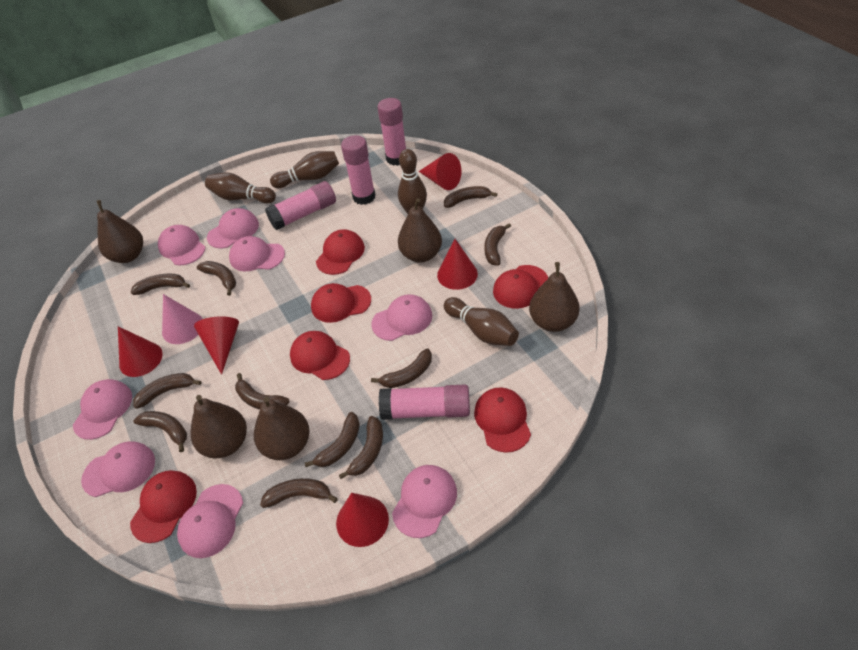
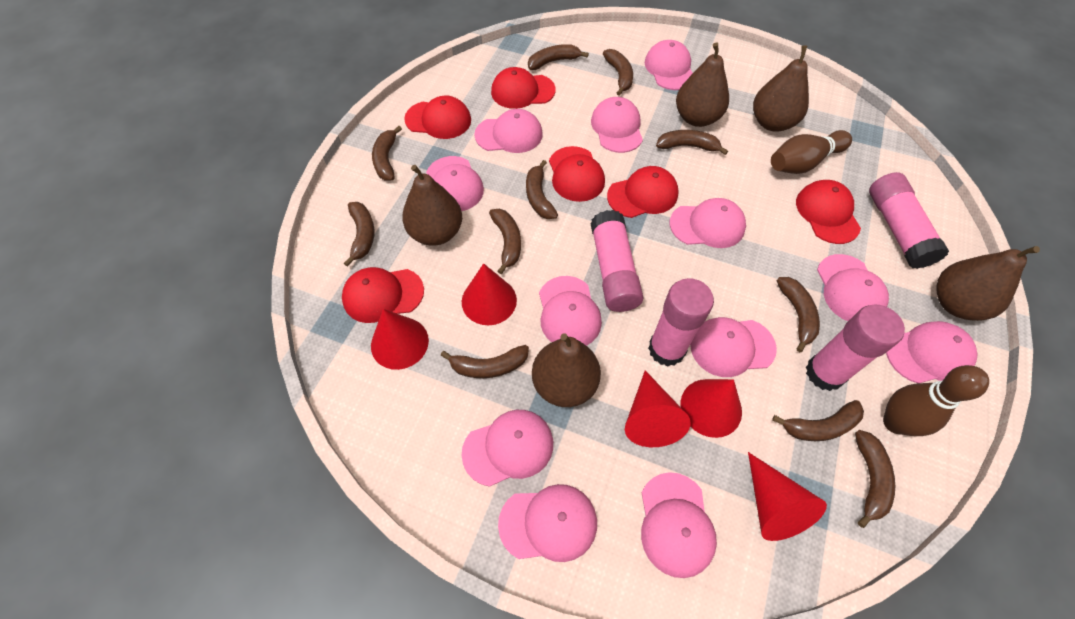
brown bowling pin: [205,172,276,204] [270,151,339,188] [398,149,427,214] [444,297,519,346] = 4 -> [771,130,852,174] [883,365,989,436] = 2
pink cap: [73,379,132,440] [81,441,155,497] [158,225,206,265] [177,484,243,558] [207,208,259,248] [229,236,285,271] [371,294,432,341] [392,465,457,538] = 8 -> [426,156,484,211] [462,410,553,487] [474,109,543,153] [498,484,597,562] [539,276,602,346] [591,97,643,153] [641,472,717,578] [645,40,693,90] [670,198,746,248] [690,317,777,377] [817,254,889,321] [886,321,978,383] = 12
pink cone: [162,294,202,344] = 1 -> none = 0

